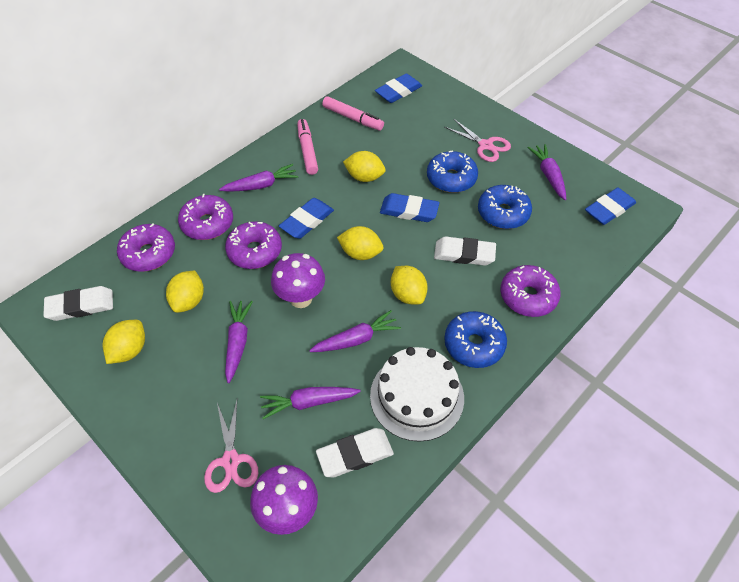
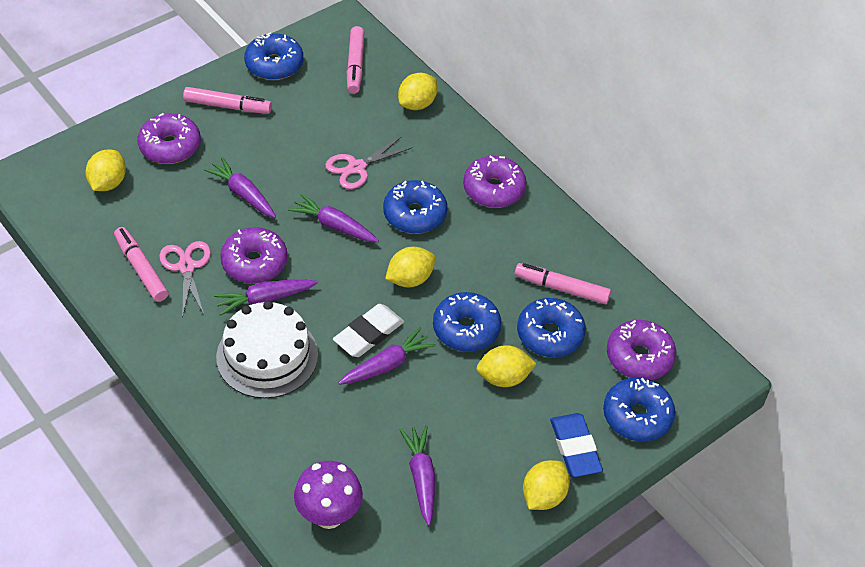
blue donut: [427,150,478,193] [444,311,507,368] [478,185,532,229] = 3 -> [244,32,303,80] [383,180,447,234] [433,292,501,352] [517,298,586,357] [603,377,675,441] = 5
blue eraser: [279,198,334,239] [375,73,422,103] [380,193,439,222] [585,187,636,225] = 4 -> [550,413,603,477] = 1
pink marker: [297,119,318,175] [322,96,384,131] = 2 -> [114,227,169,302] [183,87,272,114] [347,26,364,94] [515,263,611,304] = 4
purple mushroom: [250,465,318,535] [271,253,325,308] = 2 -> [294,461,363,529] = 1
white eraser: [43,286,113,321] [316,428,394,477] [434,236,496,266] = 3 -> [333,304,404,357] = 1

